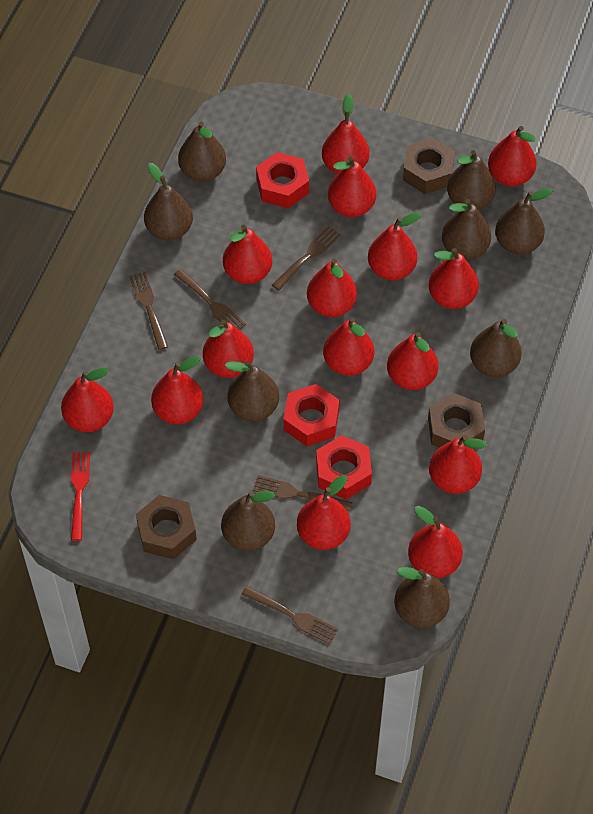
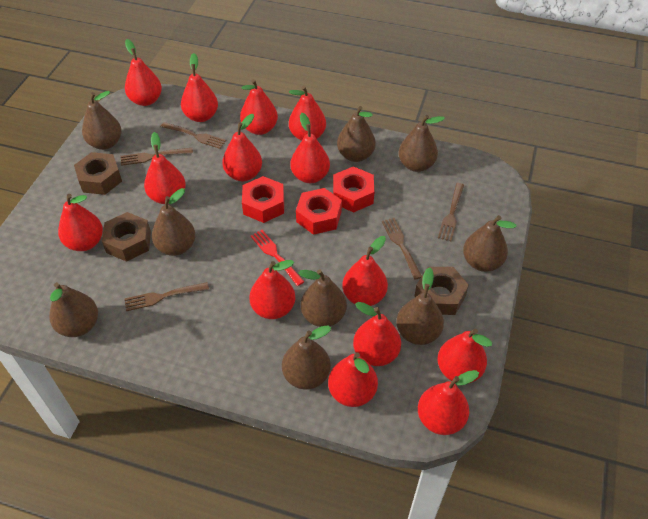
red pear: [61,368,114,432] [151,357,203,424] [203,319,254,378] [223,225,272,284] [297,475,351,550] [307,259,357,317] [322,94,370,174] [323,318,374,376] [328,156,376,217] [368,212,421,281] [387,332,438,390] [408,506,463,578] [429,248,479,309] [429,435,487,494] [488,126,536,187] = 15 -> [58,194,103,251] [125,39,162,106] [144,132,186,204] [181,53,218,122] [222,114,262,181] [240,79,278,135] [249,260,295,319] [289,86,326,141] [290,113,330,183] [328,352,378,407] [342,236,388,306] [353,302,401,366] [418,370,479,435] [437,329,492,383] = 14

